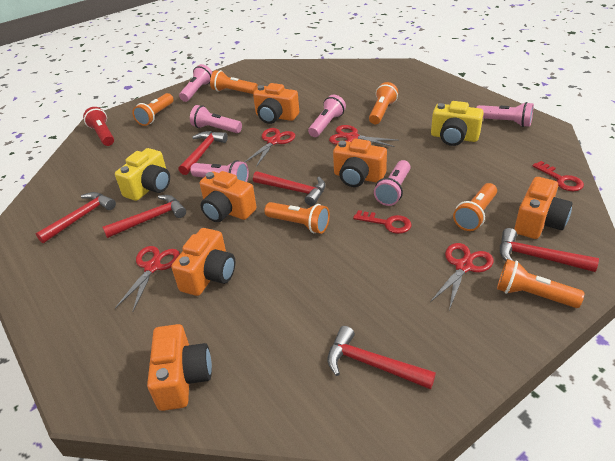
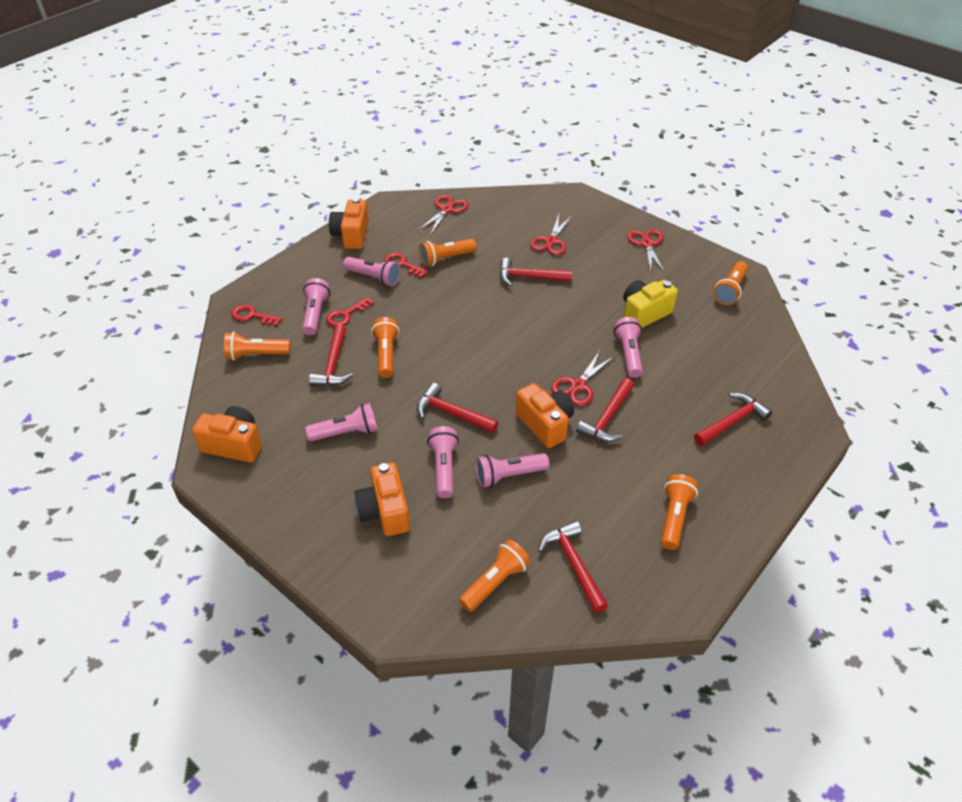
orange camera: [147,324,212,411] [171,228,235,296] [200,171,256,222] [253,83,299,124] [333,138,387,187] [514,177,573,239] = 6 -> [192,406,262,462] [329,198,369,249] [354,462,410,536] [516,383,574,448] = 4
red flashlight: [83,107,114,146] = 1 -> none = 0
red key: [353,210,411,234] [532,161,584,191] = 2 -> [231,304,283,327] [326,297,374,327] [384,252,429,278] = 3
yellow camera: [115,148,170,201] [431,101,484,146] = 2 -> [623,280,678,328] = 1

